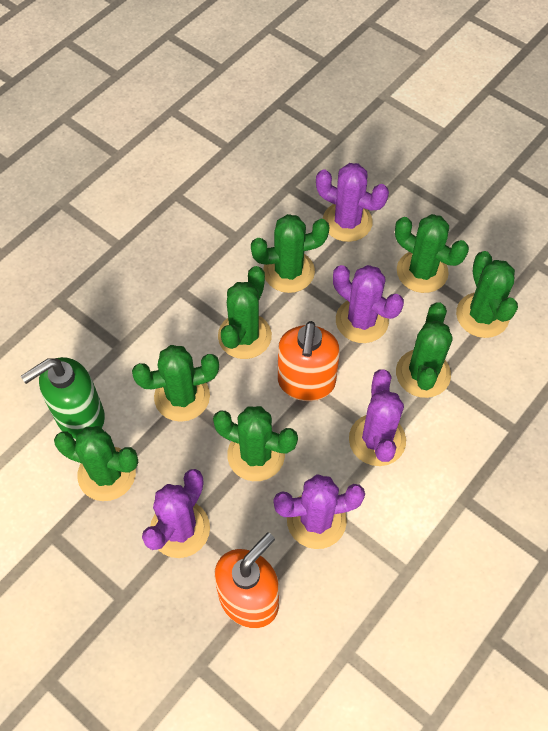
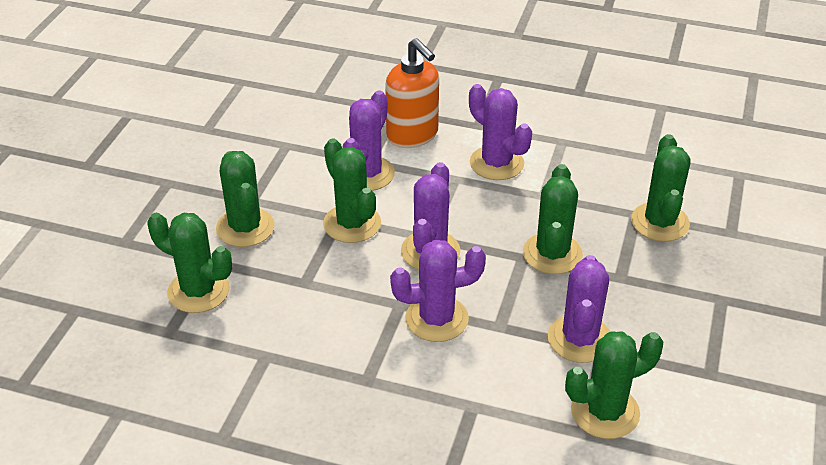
green cactus: [54,426,139,501] [132,345,219,422] [213,406,298,481] [218,266,272,359] [251,214,330,293] [395,214,469,293] [396,302,453,398] [456,251,518,338] = 8 -> [148,213,232,313] [216,151,275,247] [323,139,381,243] [523,164,583,274] [565,331,663,439] [631,134,691,242] = 6
green soap dispenser: [21,357,105,439] = 1 -> none = 0
orange soap dispenser: [214,533,279,628] [278,321,340,401] = 2 -> [385,38,439,148] = 1

